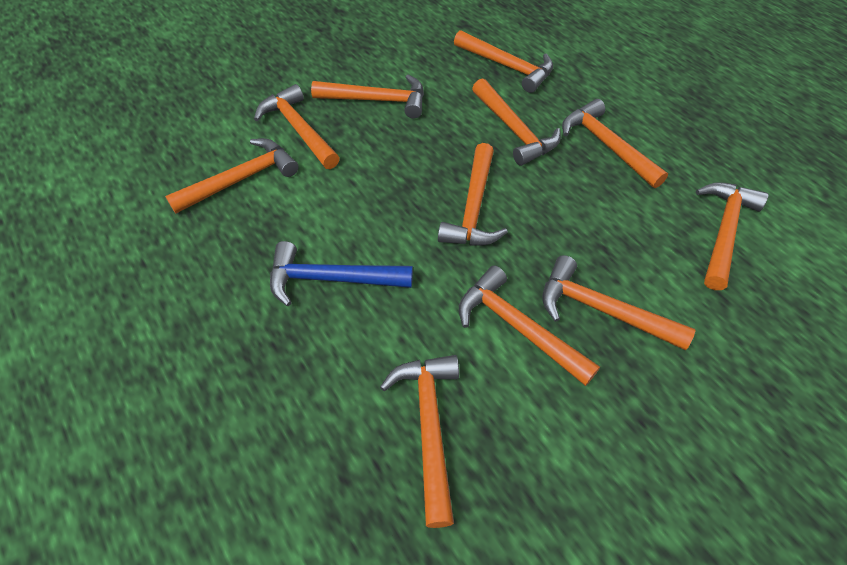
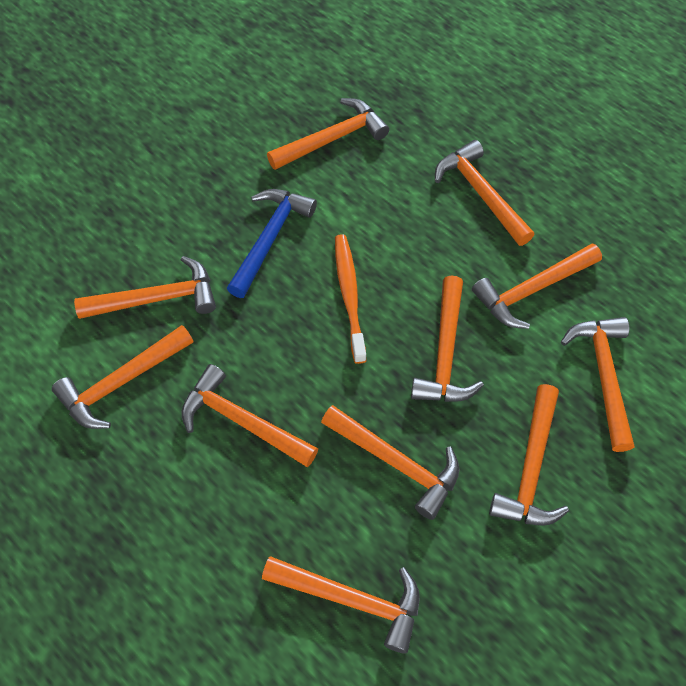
orange toothbrush: none = 0 -> [335,234,366,364] = 1

